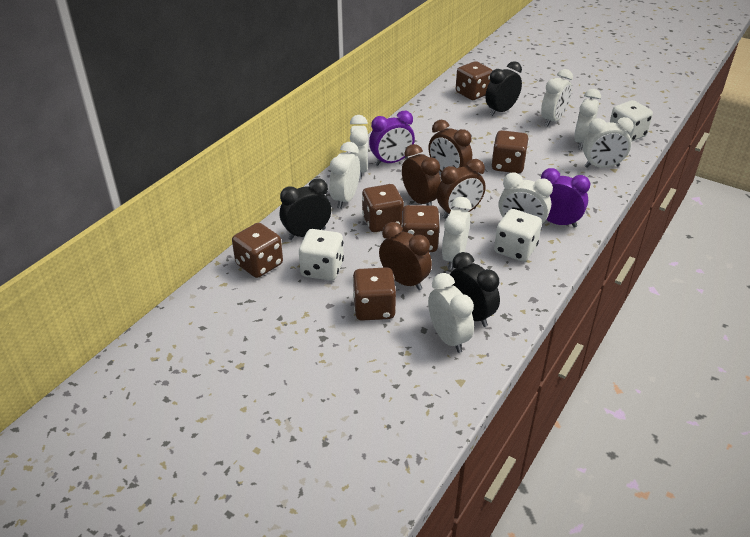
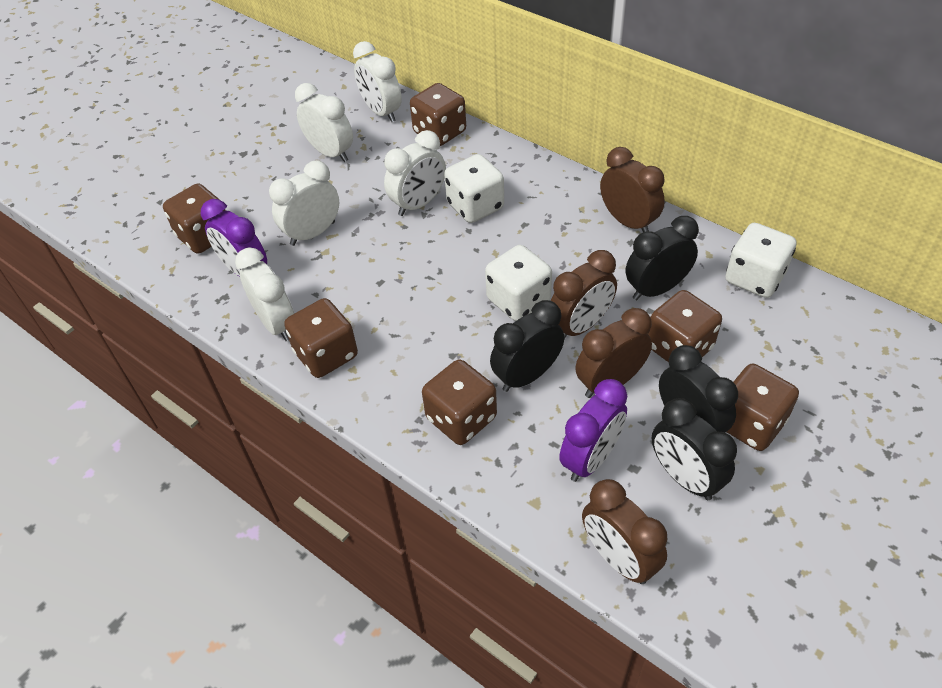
black clock: [280,178,331,240] [450,252,500,327] [485,61,522,116] = 3 -> [490,300,564,392] [625,216,699,300] [652,398,737,500] [659,345,738,432] = 4
white clock: [329,142,360,209] [350,115,368,179] [428,273,474,353] [442,197,472,270] [499,172,553,224] [541,69,573,126] [574,89,601,150] [583,117,634,168] = 8 -> [235,247,294,341] [269,160,339,246] [295,83,353,162] [353,41,402,122] [384,130,446,216] = 5

